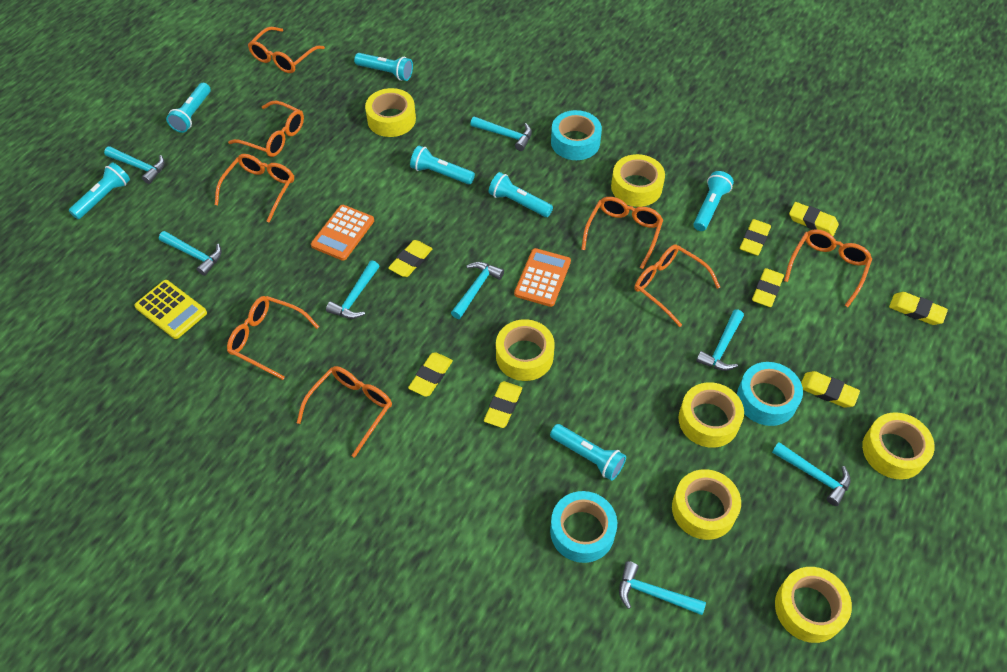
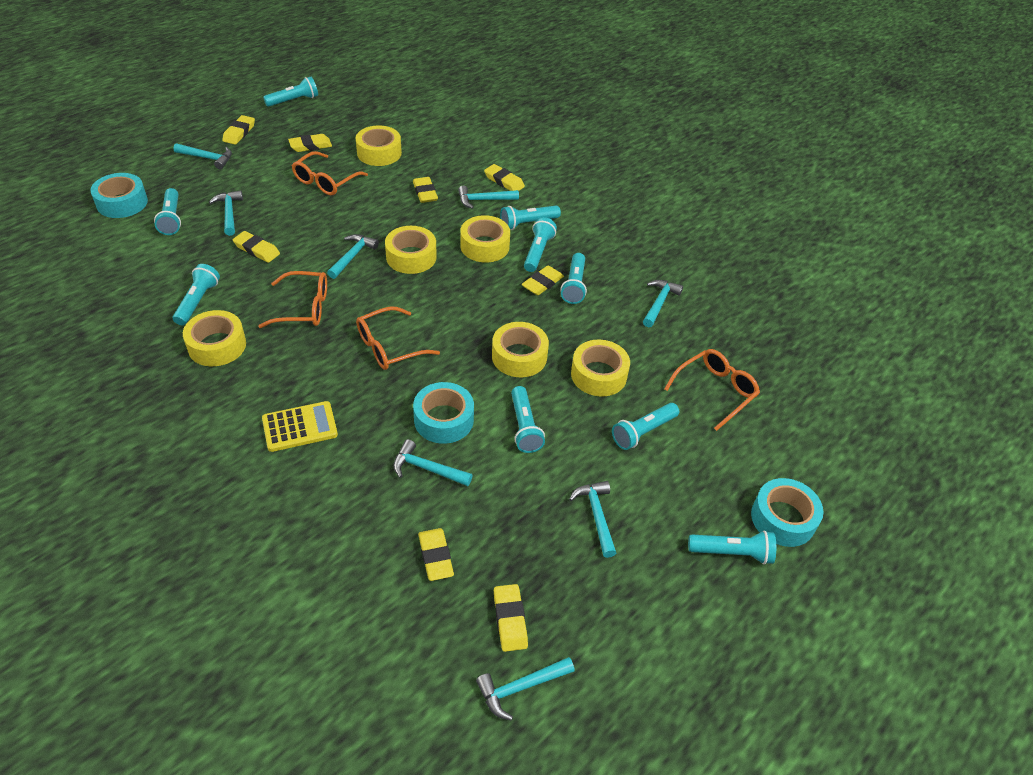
orange calculator: [311,205,374,261] [514,248,571,307] = 2 -> none = 0
orange glasses: [215,154,294,223] [227,296,319,380] [228,101,304,157] [248,27,325,73] [297,366,392,458] [581,197,663,269] [634,245,720,327] [784,229,872,307] = 8 -> [258,271,327,328] [292,151,368,195] [356,306,440,370] [664,349,760,431] = 4
turquoise flashlight: [69,162,130,219] [166,83,211,133] [354,53,413,81] [410,145,475,185] [489,172,553,217] [550,424,626,481] [693,171,734,231] = 7 -> [154,188,181,235] [173,264,220,325] [263,77,318,107] [500,205,561,230] [511,386,545,453] [524,217,557,272] [561,253,587,304] [612,403,679,450] [688,531,776,565] = 9
yellow tape: [365,88,416,137] [496,319,555,381] [611,154,665,207] [672,469,741,540] [678,382,744,448] [775,567,852,643] [862,412,935,479] = 7 -> [183,310,246,366] [356,125,402,166] [385,226,437,274] [460,215,510,263] [492,322,549,377] [571,340,630,397] = 6

